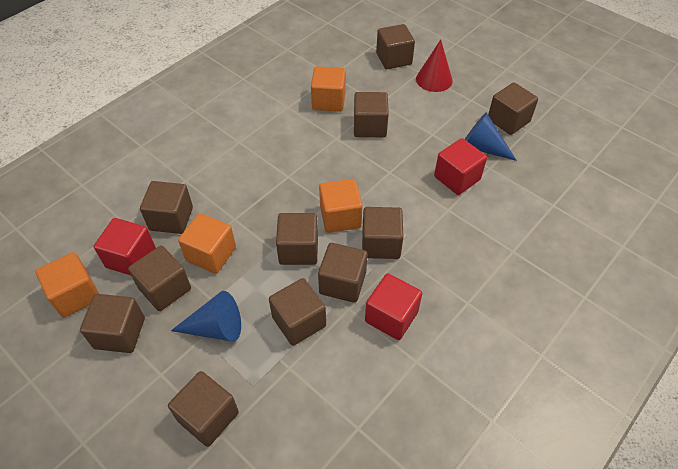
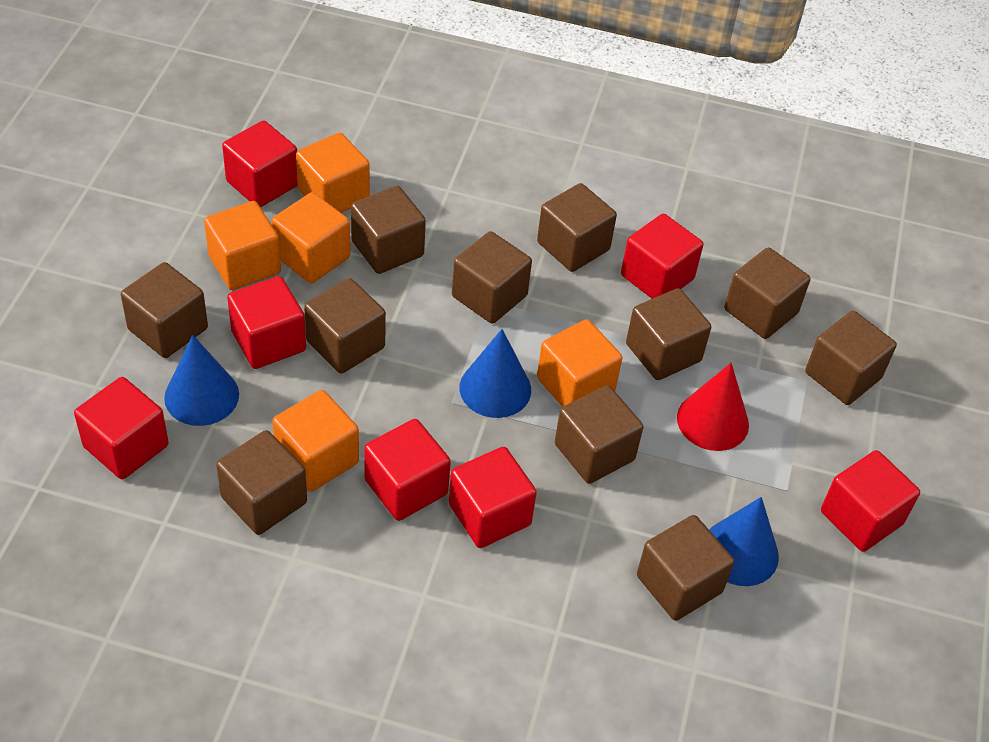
blue cone: [171,291,241,342] [465,112,517,161] = 2 -> [164,335,239,426] [459,329,531,418] [709,497,779,586] = 3
orange cube: [35,252,99,318] [178,213,236,274] [311,66,346,112] [319,179,363,233] = 4 -> [204,201,281,290] [272,192,350,284] [272,390,359,492] [296,132,370,213] [537,319,622,407] = 5
red cube: [94,218,156,275] [365,273,422,340] [434,138,487,195] = 3 -> [74,377,169,479] [222,121,298,207] [227,276,306,369] [364,419,451,521] [449,447,537,548] [621,214,703,299] [821,450,920,552] = 7

